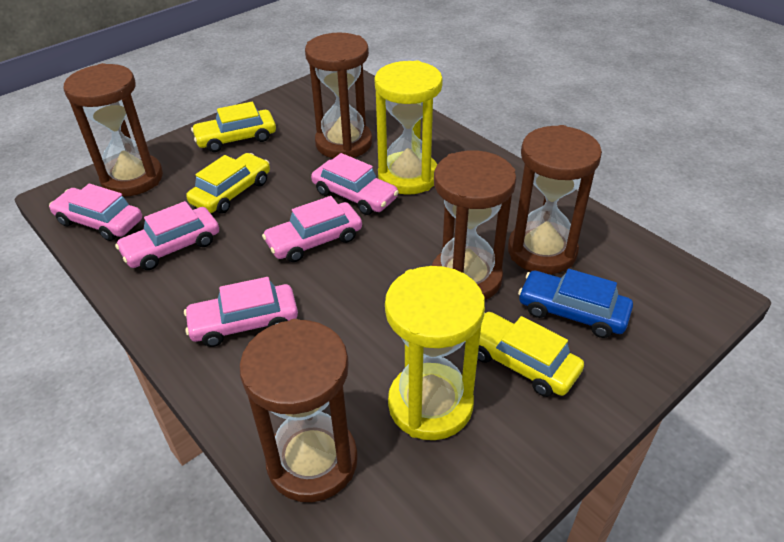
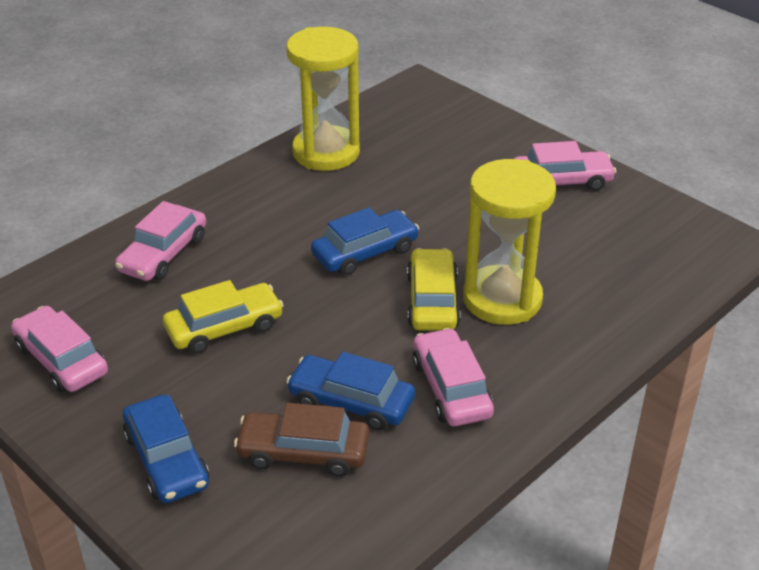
blue car: [518,269,633,338] = 1 -> [123,395,209,503] [286,352,415,430] [311,207,419,276] = 3
brown car: none = 0 -> [234,403,369,477] = 1
brown hourglass: [64,63,163,197] [239,319,358,502] [305,32,372,158] [432,150,517,300] [508,125,602,274] = 5 -> none = 0
pink car: [49,184,142,241] [115,201,219,270] [184,277,298,347] [262,196,362,262] [311,153,399,215] = 5 -> [11,306,108,392] [115,201,206,281] [413,328,494,426] [514,141,616,191] = 4
yellow car: [186,153,270,214] [191,102,276,152] [477,312,584,397] = 3 -> [163,280,284,354] [407,248,461,331] = 2

